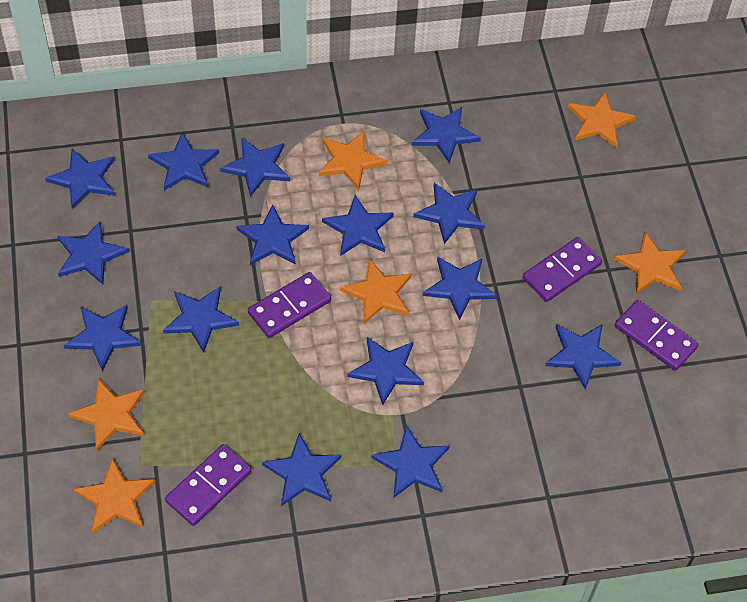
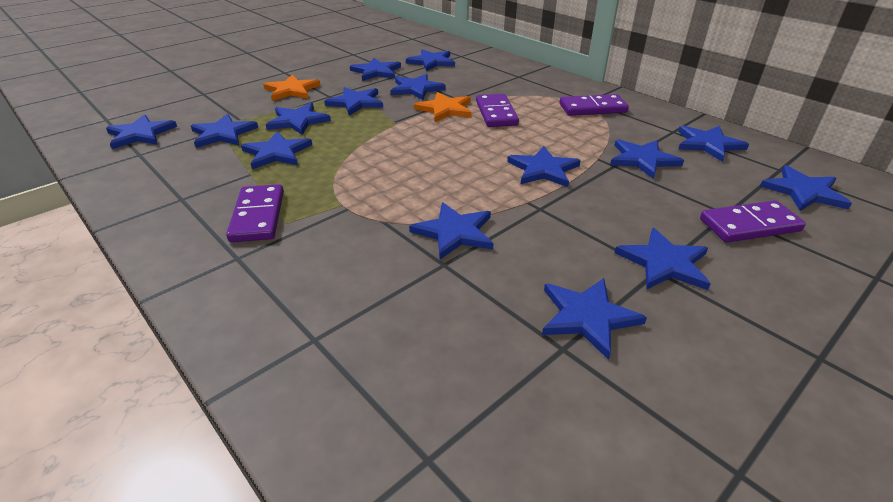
orange star: [68,379,144,451] [74,458,155,534] [319,131,387,190] [340,258,412,324] [568,91,636,148] [614,232,686,294] = 6 -> [263,74,320,101] [414,92,472,122] = 2

